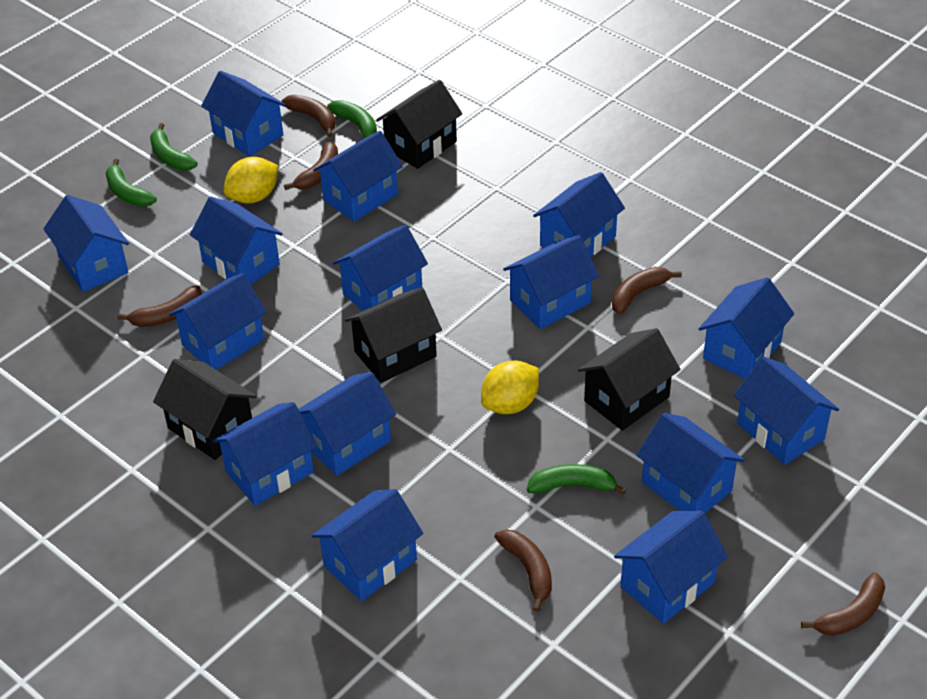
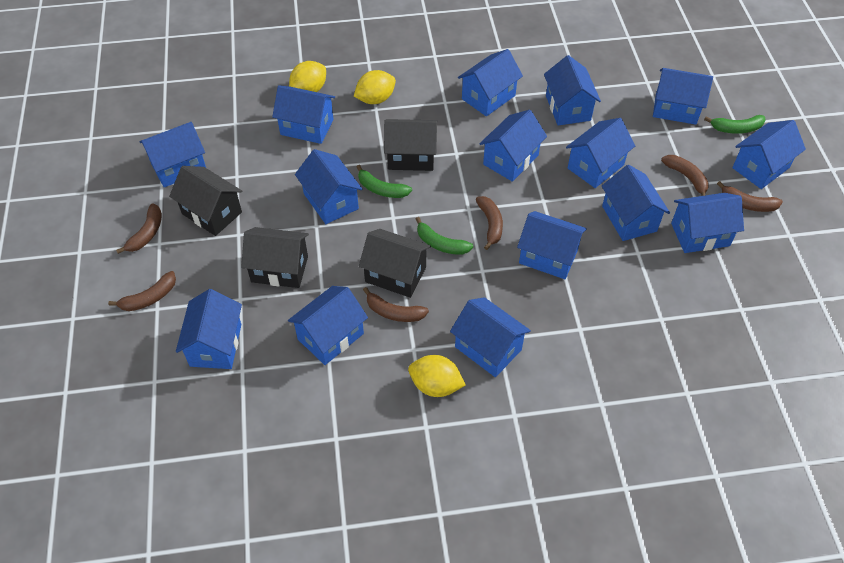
green banana: [106,159,157,206] [150,123,197,170] [327,100,377,138] [527,464,626,495] = 4 -> [357,165,412,198] [416,217,473,255] [704,115,765,134] = 3
yellow lemon: [223,157,279,203] [481,360,539,414] = 2 -> [289,61,326,92] [354,70,396,104] [408,355,466,397] = 3

